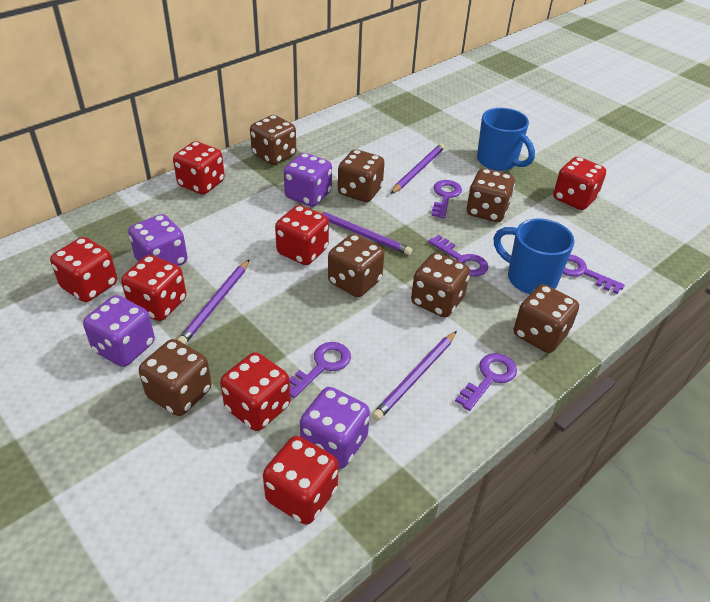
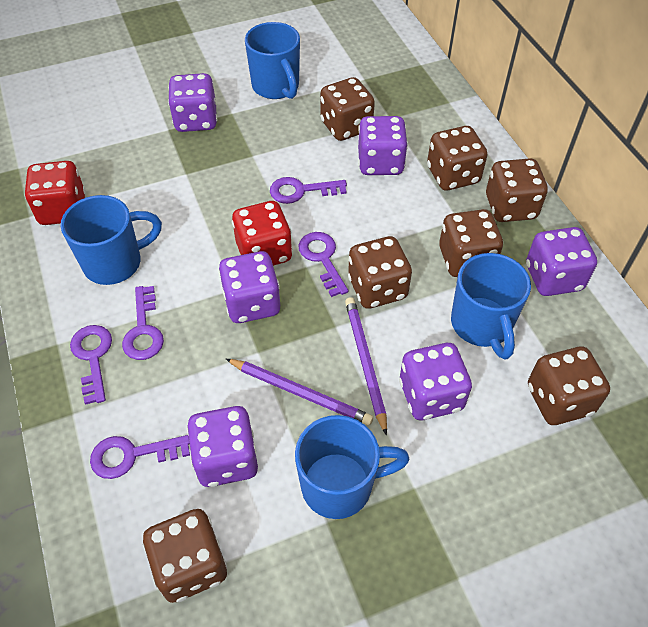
blue mug: [477,108,535,171] [493,218,575,294] = 2 -> [61,195,162,285] [245,22,300,99] [295,415,410,519] [451,253,531,360] = 4
purple dice: [83,295,155,367] [128,214,187,266] [284,153,332,207] [300,387,370,469] = 4 -> [168,73,217,132] [187,406,258,487] [218,251,280,323] [358,116,408,175] [399,343,472,420] [526,227,597,296] = 6
purple pencil: [177,259,250,344] [313,210,412,255] [372,331,457,421] [391,143,445,194] = 4 -> [226,359,373,426] [345,297,387,436] = 2
red dice: [50,237,117,302] [121,255,186,321] [173,141,225,195] [220,352,290,431] [263,436,339,525] [275,205,329,265] [553,157,606,210] = 7 -> [24,161,86,225] [232,201,293,266] = 2

